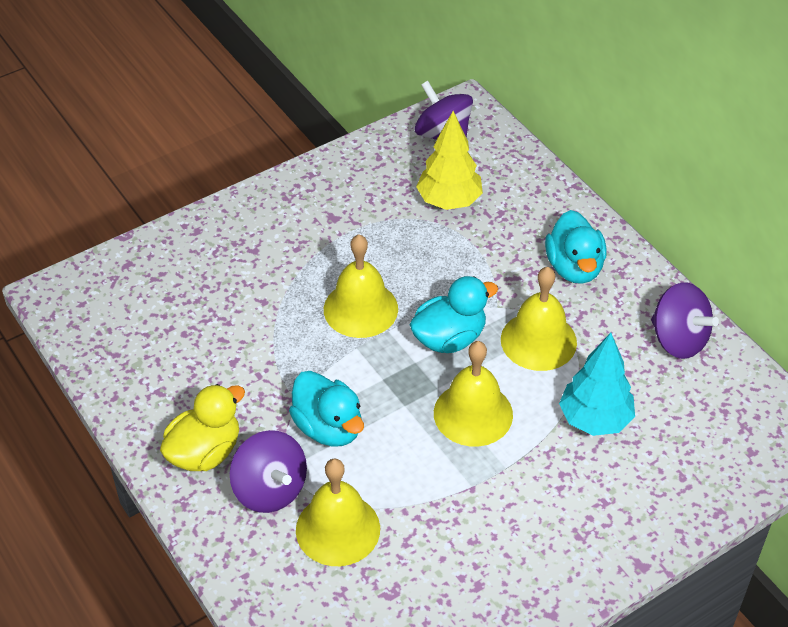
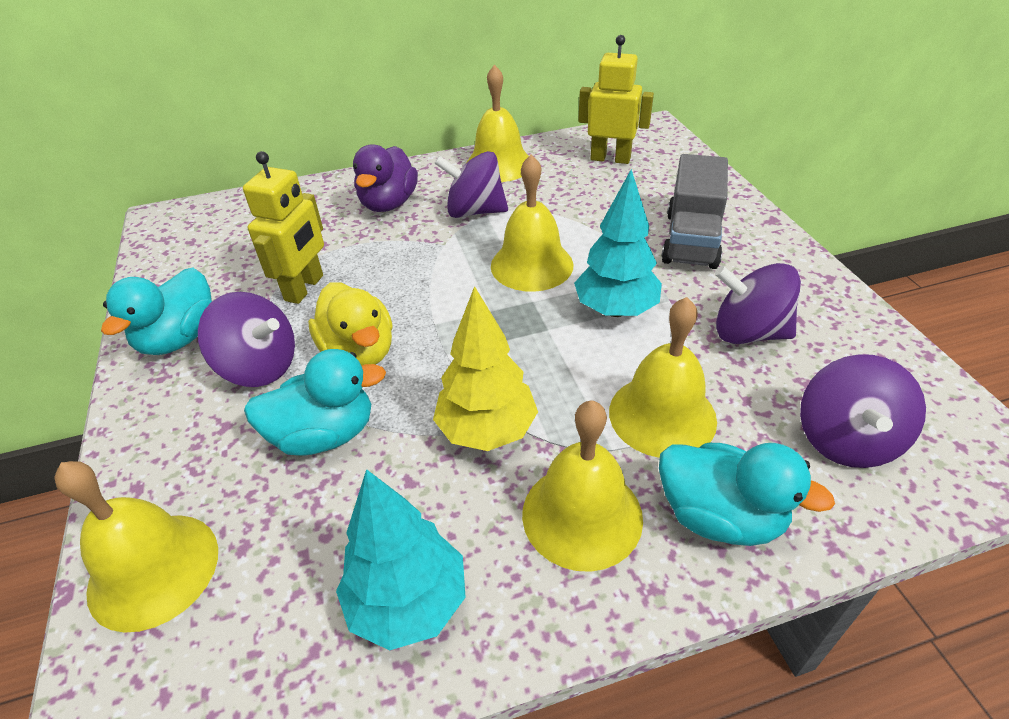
grey truck: none = 0 -> [661,154,728,269] = 1
purple duck: none = 0 -> [353,145,418,212] = 1
purple spinning top: [230,430,307,513] [414,81,473,140] [651,283,719,359] = 3 -> [198,292,295,387] [434,151,508,218] [715,263,801,344] [800,354,926,468] = 4
turquoise tree: [559,333,635,436] = 1 -> [336,469,466,650] [574,169,662,317] = 2
yellow bell: [296,459,380,566] [324,235,398,338] [434,341,513,446] [501,267,577,371] = 4 -> [54,461,218,633] [466,65,529,182] [491,155,573,292] [522,400,643,572] [609,297,717,458] = 5
yellow robot: none = 0 -> [243,151,324,304] [578,35,654,164] = 2

